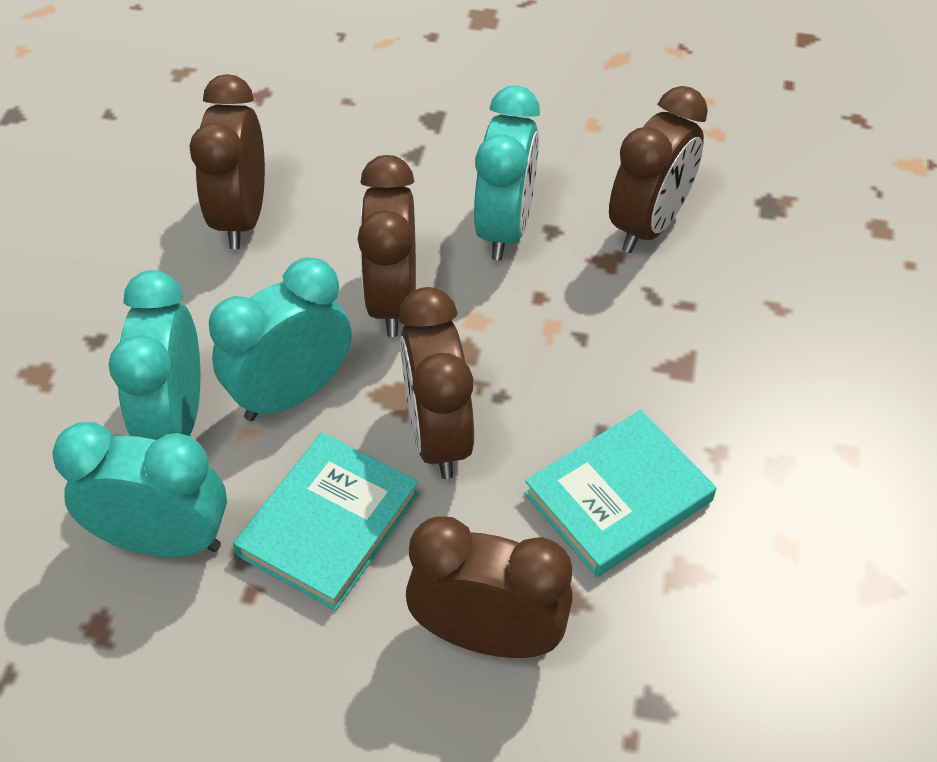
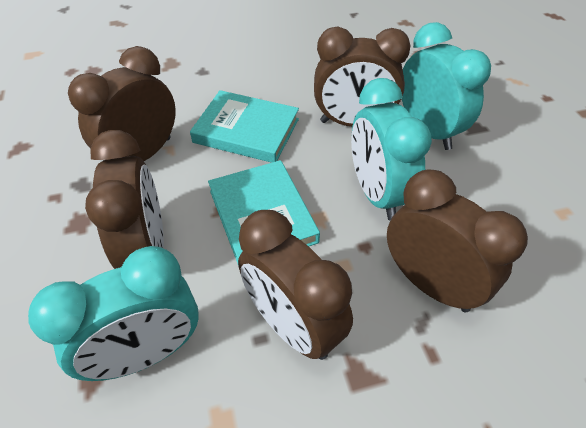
turquoise clock: [52,422,227,557] [108,270,200,440] [209,258,352,421] [474,86,540,260] = 4 -> [28,246,199,381] [351,78,432,220] [402,22,491,150] = 3

